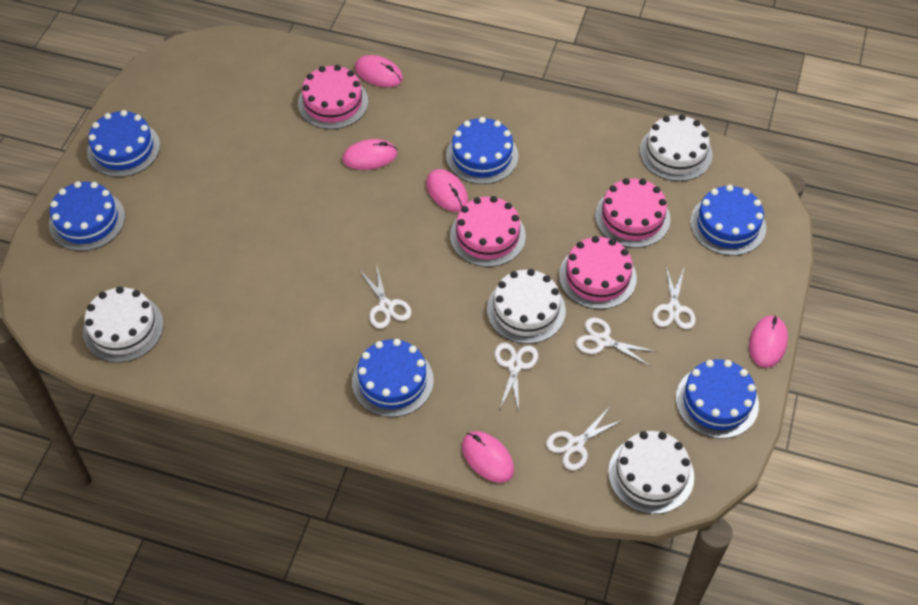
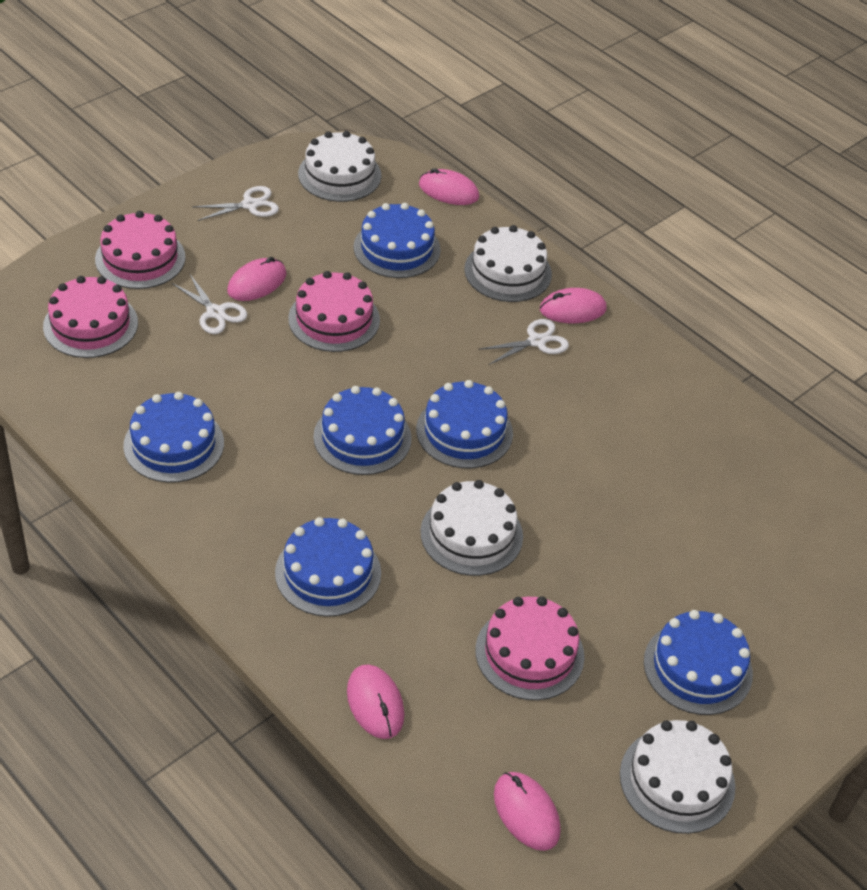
white scissors: [360,263,411,329] [495,343,538,412] [546,407,623,470] [576,318,657,366] [652,266,695,329] = 5 -> [172,273,247,334] [192,186,279,221] [478,319,569,365] = 3

